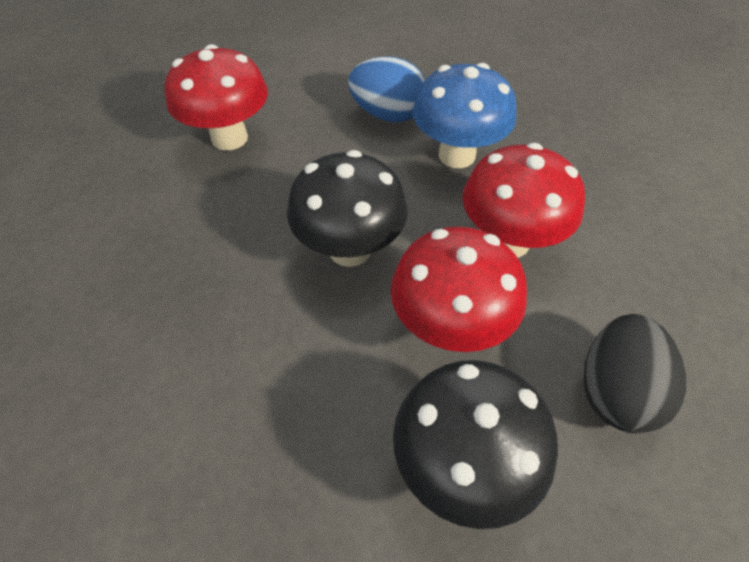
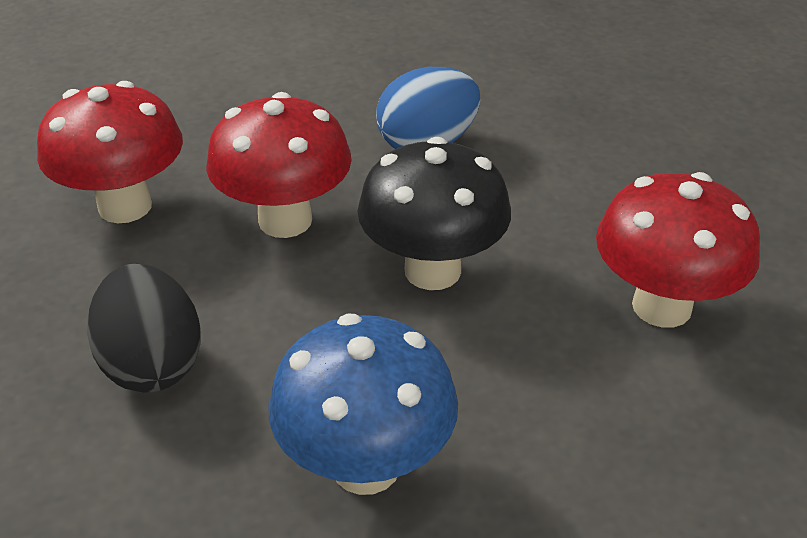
black mushroom: [287,150,408,267] [393,360,558,529] = 2 -> [357,137,511,290] = 1

